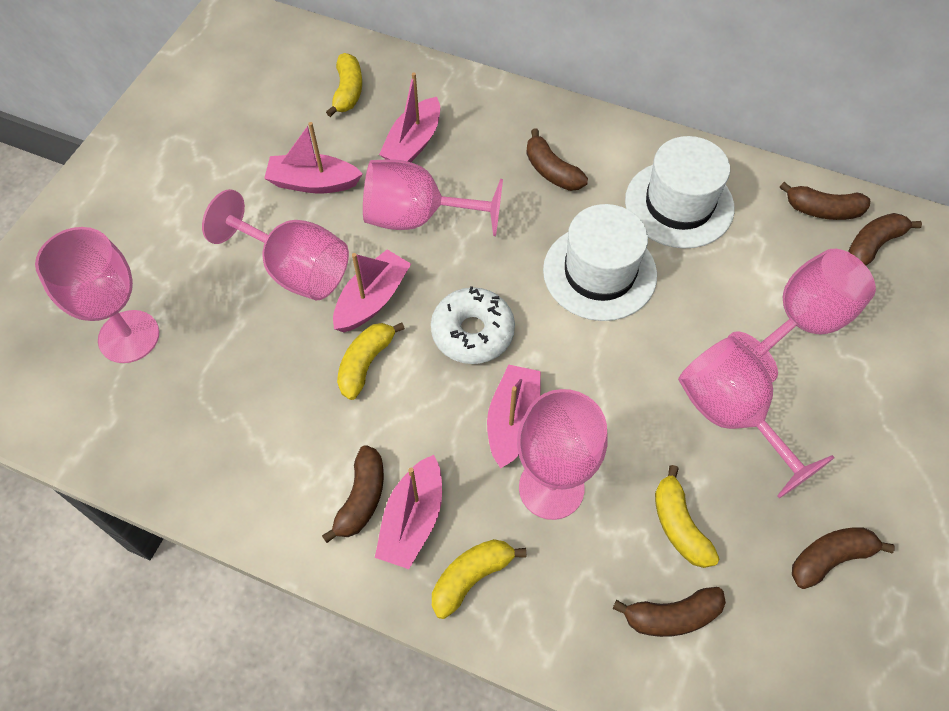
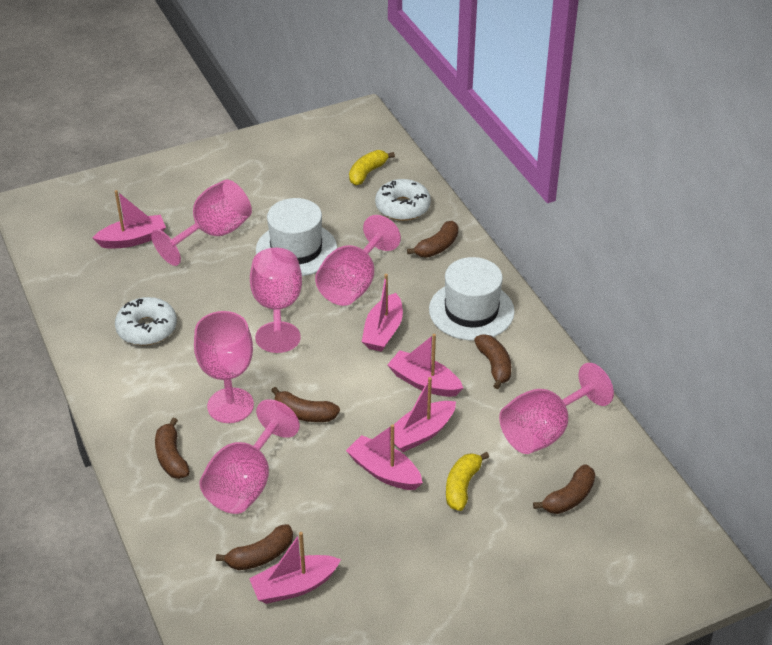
pink boat: [264,122,363,193] [333,250,411,332] [375,455,442,569] [379,72,440,162] [487,365,541,468] = 5 -> [93,190,166,249] [249,532,341,604] [346,424,423,490] [362,274,403,352] [387,334,463,397] [394,377,456,452] = 6
white donut: [431,286,515,364] = 1 -> [115,297,177,345] [375,179,431,221] = 2
yellow banana: [326,53,362,117] [337,322,405,400] [432,539,526,619] [655,465,719,568] = 4 -> [349,150,395,185] [446,452,489,511] = 2

